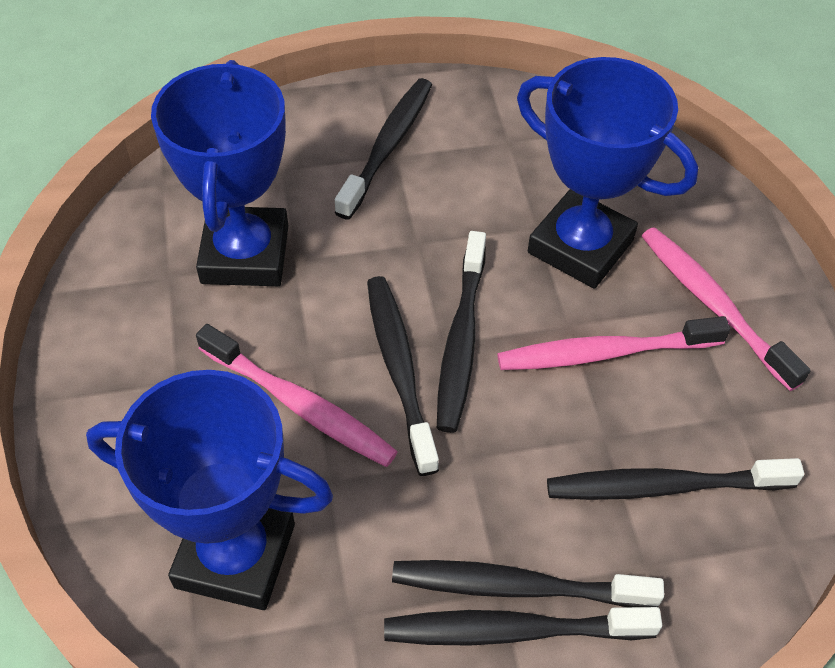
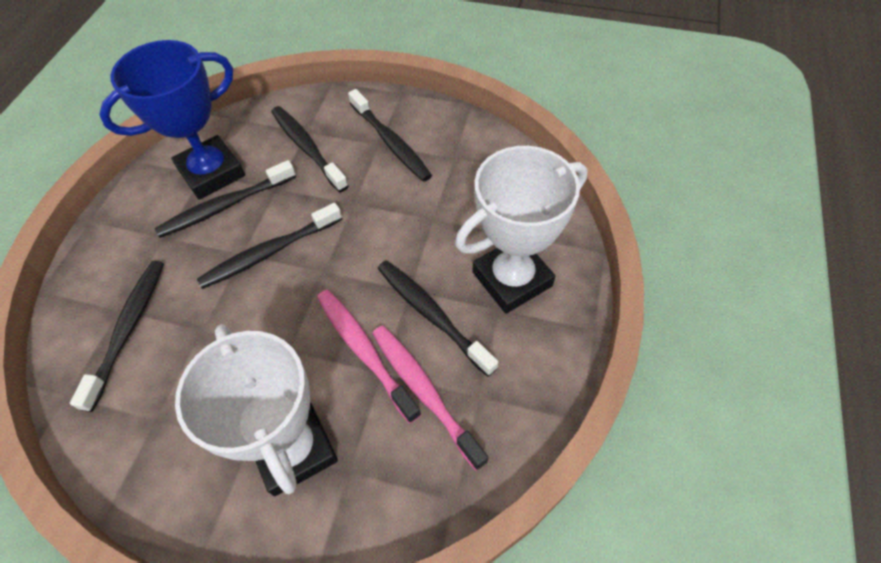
blue trophy: [86,370,333,610] [151,60,288,286] [517,57,698,289] = 3 -> [99,40,245,200] = 1
pink toothbrush: [196,324,398,467] [497,316,730,370] [642,227,811,391] = 3 -> [317,290,422,424] [372,325,488,471] = 2
white trophy: none = 0 -> [175,324,338,496] [455,146,587,314] = 2

